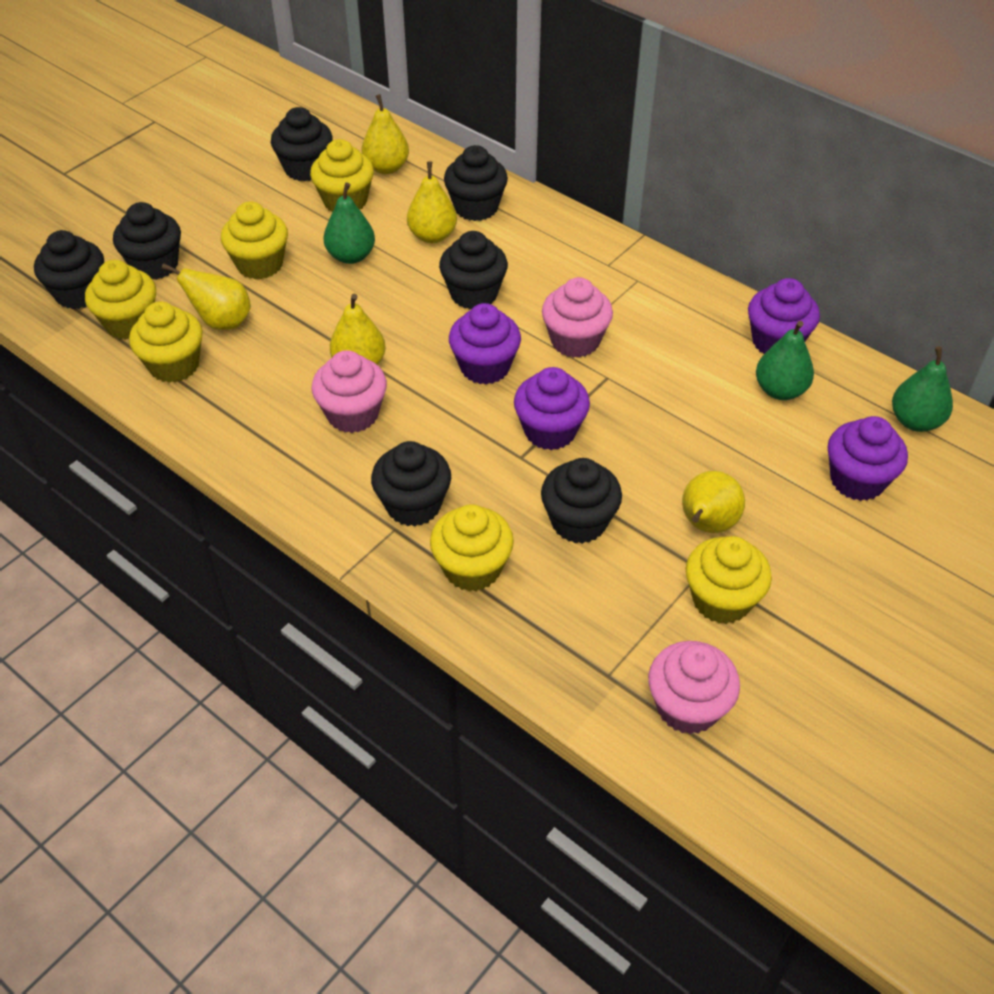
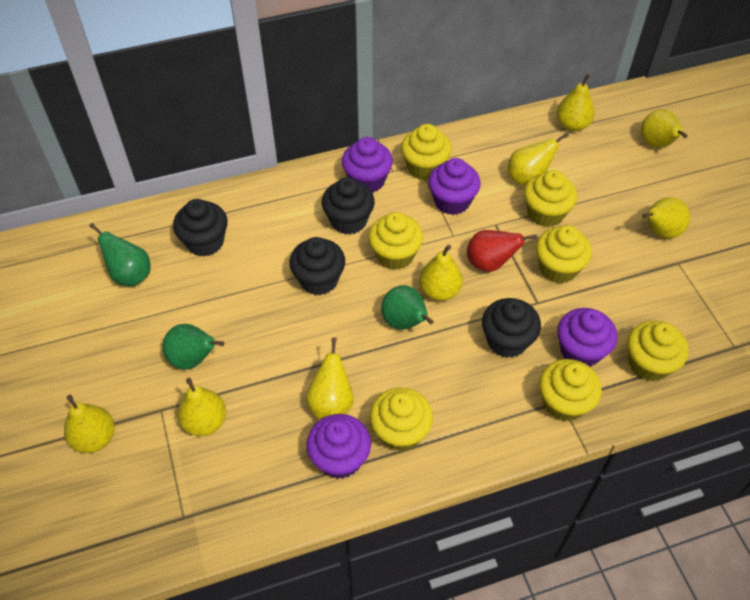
black cupcake: [34,230,104,309] [113,202,181,280] [271,107,333,181] [371,441,451,527] [439,231,508,309] [444,145,508,221] [541,458,622,544] = 7 -> [173,199,228,257] [289,237,345,295] [322,177,375,235] [482,298,541,358] = 4
pink cupcake: [312,350,387,433] [542,277,613,358] [648,641,740,734] = 3 -> none = 0
red pear: none = 0 -> [467,230,537,272] = 1
yellow cupcake: [85,260,156,340] [129,301,203,383] [221,202,288,279] [310,139,374,212] [430,504,514,592] [686,536,772,624] = 6 -> [368,212,423,270] [370,387,433,451] [401,124,452,180] [524,170,577,227] [536,225,592,283] [539,359,602,422] [627,320,689,381] = 7
yellow pear: [162,263,251,330] [330,294,386,365] [362,94,409,174] [407,161,457,243] [682,471,745,533] = 5 -> [64,395,115,453] [177,378,226,436] [306,337,354,419] [419,245,463,301] [508,133,569,186] [556,74,595,131] [641,109,688,148] [642,197,690,239] = 8

